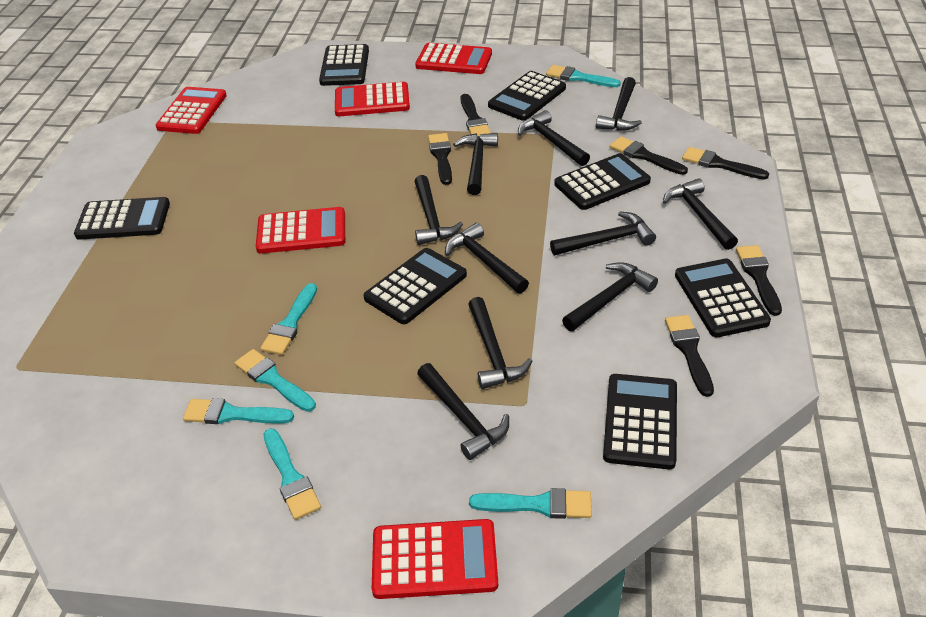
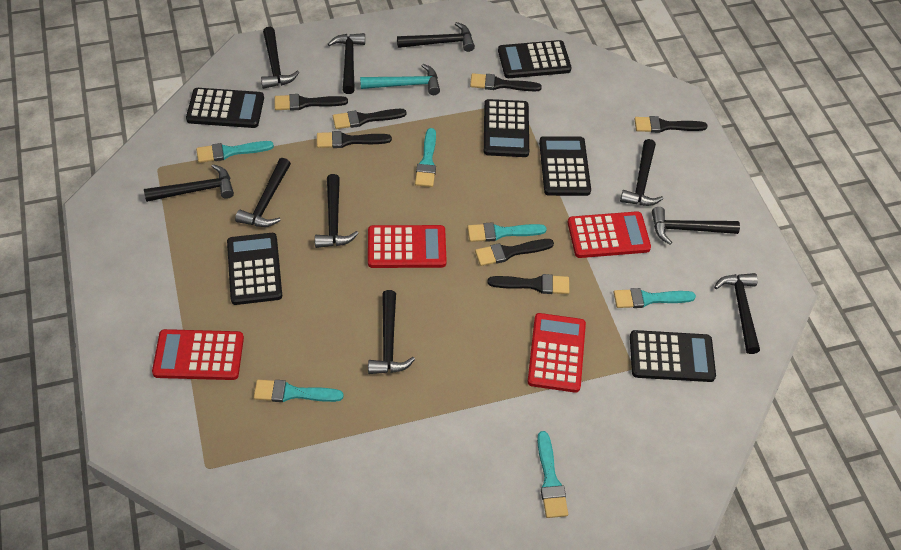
black brush: [428,133,452,185] [461,94,491,136] [610,136,688,175] [665,315,714,397] [682,147,769,180] [736,245,782,316] = 6 -> [275,94,348,110] [317,131,392,148] [333,109,407,129] [470,73,542,91] [475,239,554,266] [488,274,569,294] [634,116,708,133] = 7
black calculator: [74,197,170,240] [319,44,369,86] [364,248,467,324] [488,71,566,121] [554,153,651,210] [603,374,677,470] [675,258,771,337] = 7 -> [186,88,264,128] [227,233,282,305] [484,99,529,157] [498,40,572,78] [539,136,591,196] [630,330,716,382] = 6
red calculator: [156,87,227,134] [256,207,345,254] [335,82,410,116] [372,519,498,599] [415,43,492,74] = 5 -> [152,329,244,380] [368,225,447,268] [528,313,586,393] [568,211,651,258] = 4
turquoise hammer: none = 0 -> [360,64,440,95] = 1

